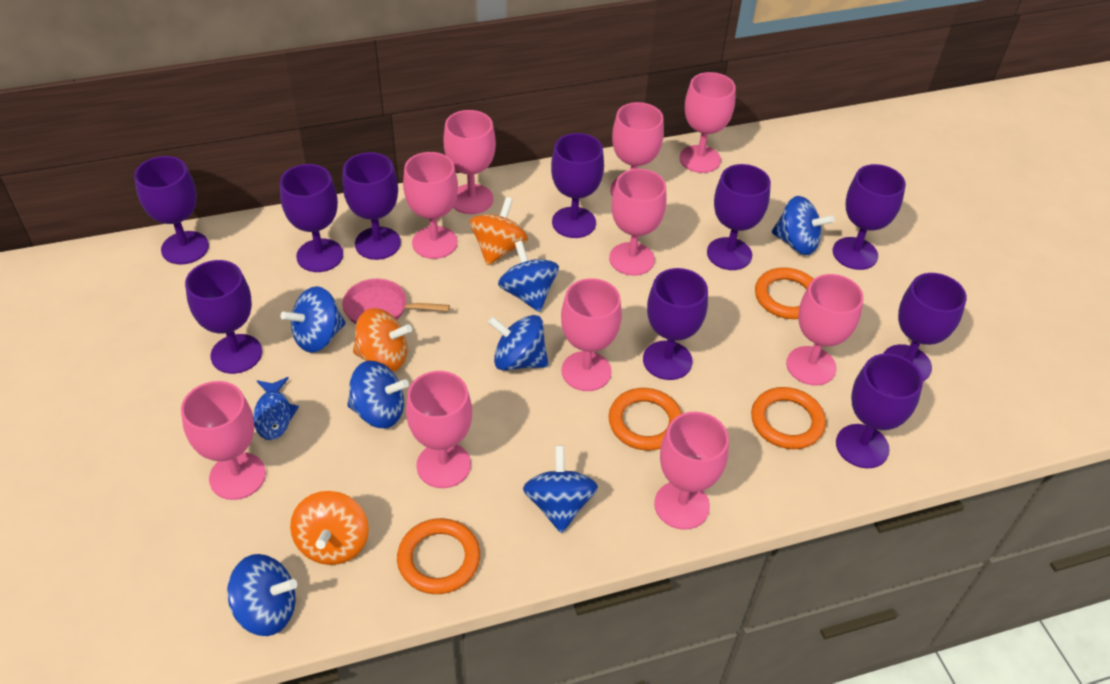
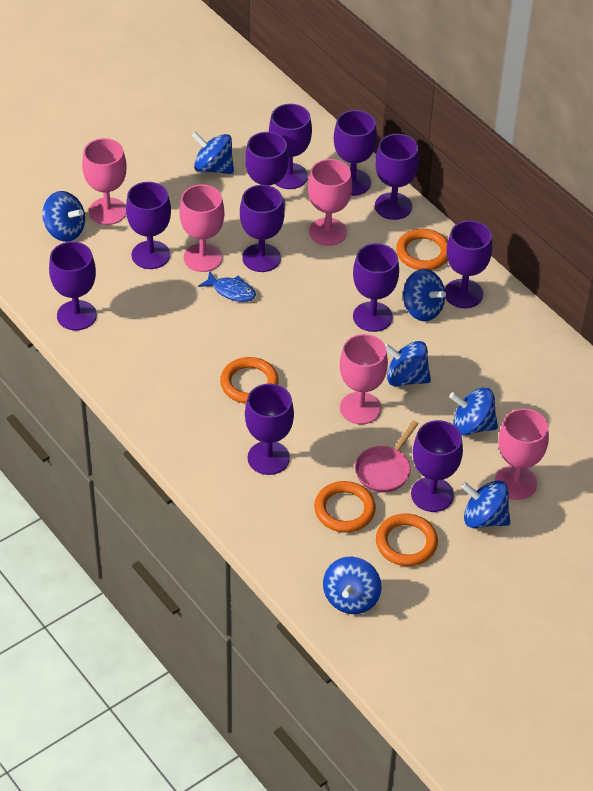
orange spinning top: [290,491,369,565] [353,308,412,372] [470,197,528,265] = 3 -> none = 0
pink goblet: [181,381,266,500] [403,152,458,259] [406,371,472,488] [443,110,496,214] [561,278,622,391] [609,169,667,276] [610,102,664,195] [654,412,729,530] [679,72,736,173] [786,274,864,385] = 10 -> [82,138,127,225] [179,185,224,272] [308,159,352,246] [340,334,388,424] [495,408,549,500] = 5
purple goblet: [134,156,209,265] [185,260,262,374] [280,164,343,272] [342,152,401,260] [551,133,604,238] [643,268,708,380] [707,164,771,270] [833,164,906,270] [836,354,923,468] [883,273,967,381] = 10 -> [49,242,97,330] [126,182,171,269] [240,185,284,272] [245,132,289,208] [245,384,294,475] [269,104,312,189] [334,110,377,196] [353,243,399,332] [375,134,419,220] [411,420,463,512] [445,220,492,308] = 11

